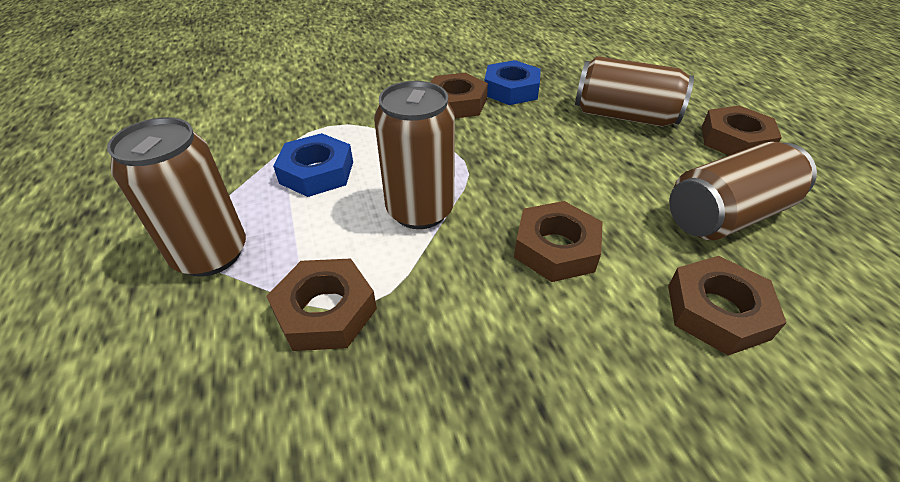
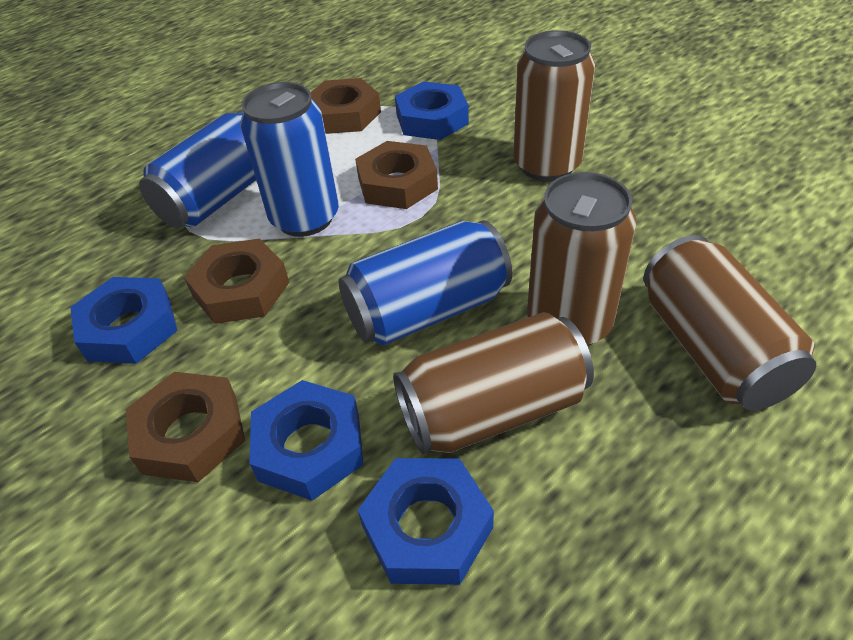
blue can: none = 0 -> [139,110,256,228] [240,82,339,237] [339,220,512,346] = 3
blue nut: [273,133,353,197] [484,60,541,105] = 2 -> [70,277,178,364] [249,380,364,501] [358,458,494,585] [395,81,469,140] = 4
brown nut: [266,259,377,351] [430,73,488,119] [514,201,603,282] [668,256,787,356] [702,105,782,155] = 5 -> [126,372,245,482] [184,239,289,324] [311,78,381,134] [355,141,438,209] = 4

